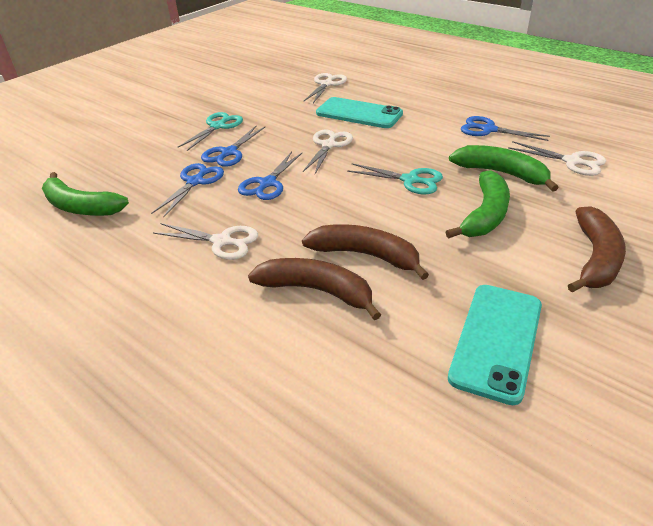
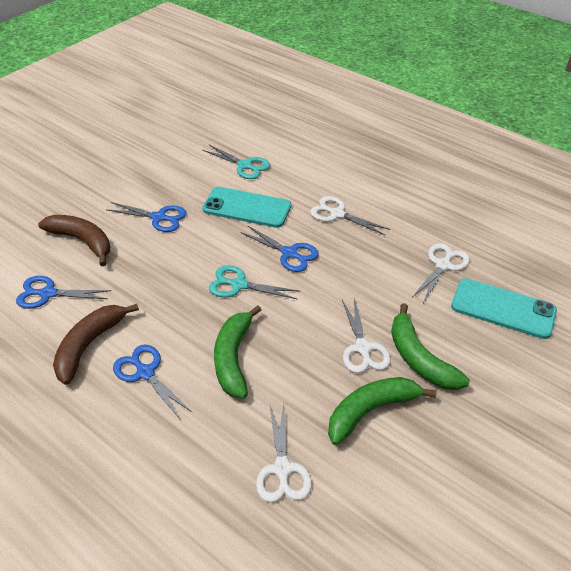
brown banana: [248,258,381,320] [302,224,429,280] [568,206,626,293] = 3 -> [38,215,110,266] [53,304,139,385] = 2

